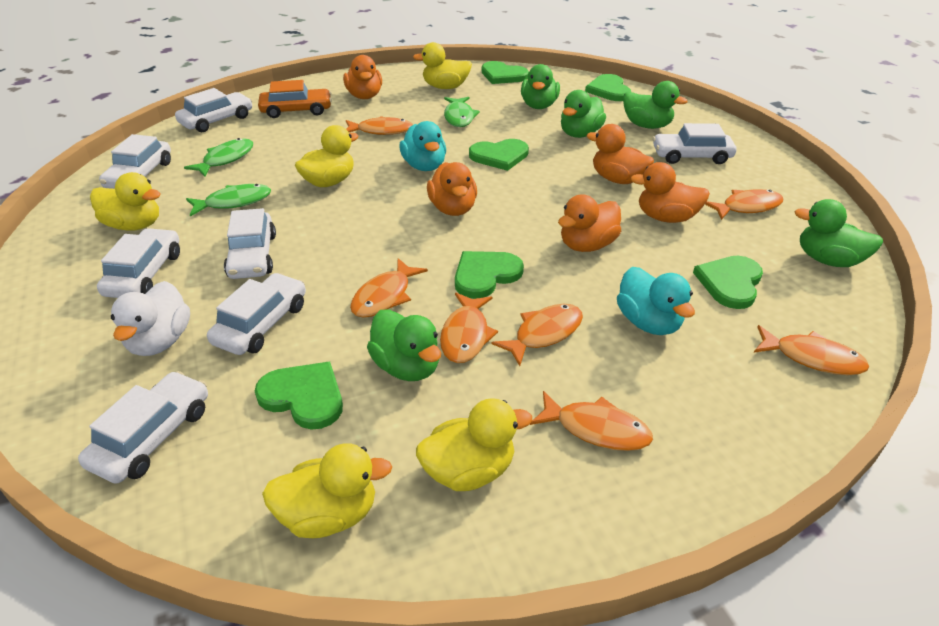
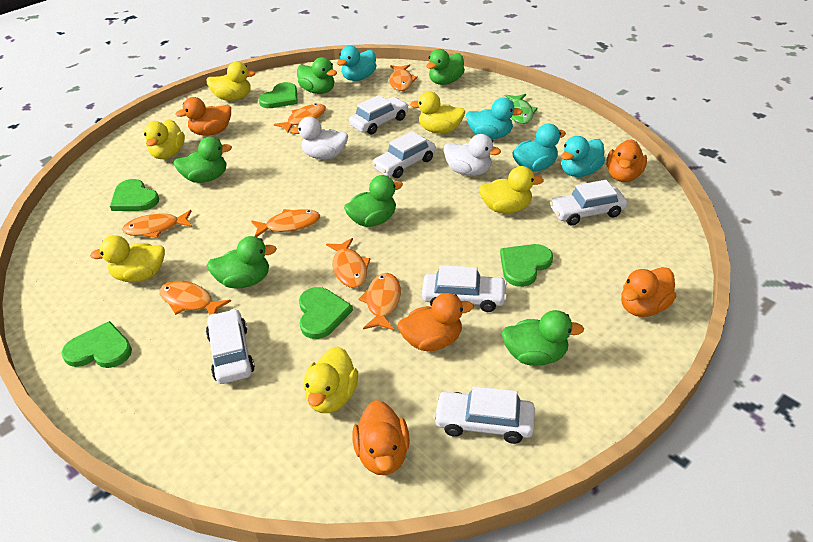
green duck: [367,309,441,381] [521,64,560,109] [561,90,606,138] [623,81,688,129] [794,199,883,267] = 5 -> [173,137,232,183] [207,236,277,289] [297,57,337,94] [344,175,403,227] [426,49,465,85] [502,310,584,366] = 6
green fish: [184,138,253,177] [186,184,271,217] [444,97,480,127] = 3 -> [505,94,538,124] = 1
green heart: [255,361,343,430] [455,251,524,299] [469,139,529,171] [482,61,529,84] [585,74,631,101] [693,256,763,309] = 6 -> [62,321,132,368] [110,179,159,211] [259,82,298,108] [299,287,353,339] [500,244,553,287] = 5
orange car: [258,80,332,118] = 1 -> none = 0
turquoise duck: [399,121,446,171] [617,267,695,335] = 2 -> [337,46,376,81] [466,98,523,139] [512,124,566,172] [561,136,605,177] = 4
white car: [78,371,208,484] [97,228,180,298] [99,134,171,189] [175,88,252,132] [207,273,306,355] [224,208,276,279] [653,123,736,164] = 7 -> [206,309,255,384] [349,95,408,134] [372,131,436,178] [422,265,507,312] [433,386,535,444] [550,180,627,225] = 6
white duck: [111,281,190,356] = 1 -> [290,117,348,160] [443,134,501,176] = 2
yellow duck: [90,172,161,231] [262,443,392,538] [295,125,359,187] [413,42,472,89] [416,398,532,491] = 5 -> [90,235,165,282] [144,119,185,159] [206,62,256,101] [303,346,358,413] [410,92,465,134] [479,166,544,213] = 6

